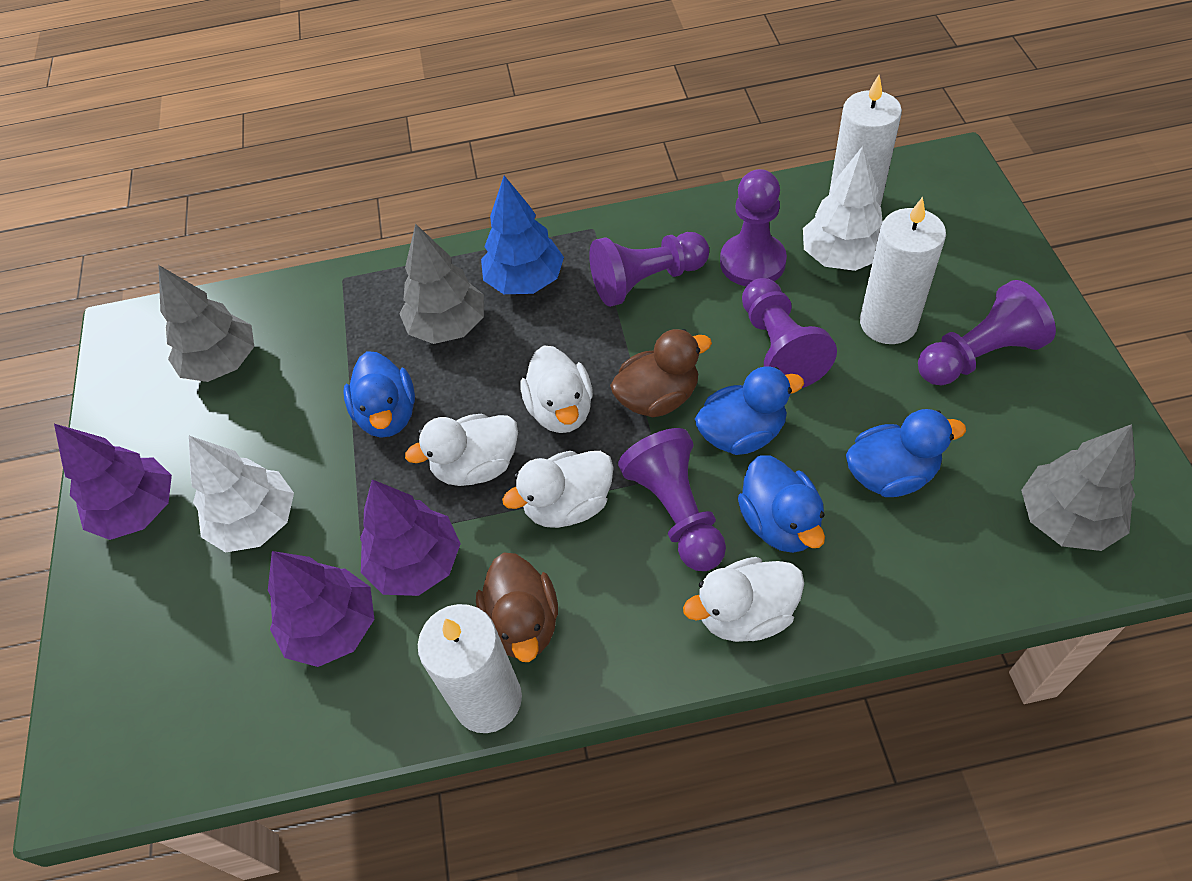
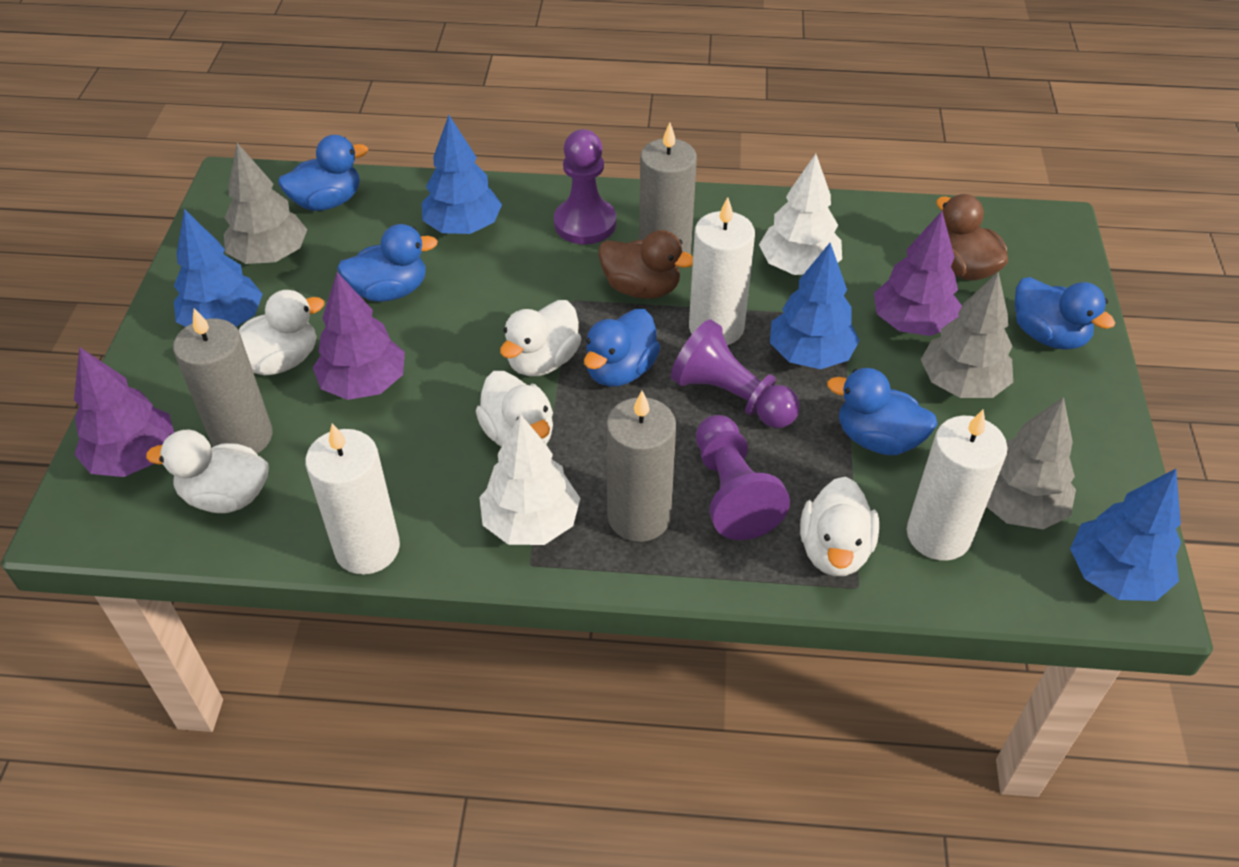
blue duck: [343,351,415,438] [695,366,804,455] [738,455,825,553] [846,409,966,497] = 4 -> [278,135,368,211] [337,224,438,302] [584,309,660,387] [827,368,938,455] [1015,277,1115,350] = 5
blue tree: [481,176,564,294] = 1 -> [174,209,263,327] [422,115,502,234] [770,243,860,369] [1070,469,1181,601] = 4
grey candle: none = 0 -> [173,308,272,454] [606,391,676,542] [639,123,697,267] = 3
purple pawn: [589,232,709,307] [618,428,726,571] [720,169,787,286] [742,278,837,388] [918,280,1056,385] = 5 -> [554,129,616,244] [671,319,800,428] [696,415,790,540] = 3
white duck: [405,414,518,486] [502,451,614,528] [520,345,593,433] [683,557,804,642] = 4 -> [146,430,269,513] [239,290,325,376] [476,371,553,447] [500,300,581,376] [800,477,879,576] = 5

